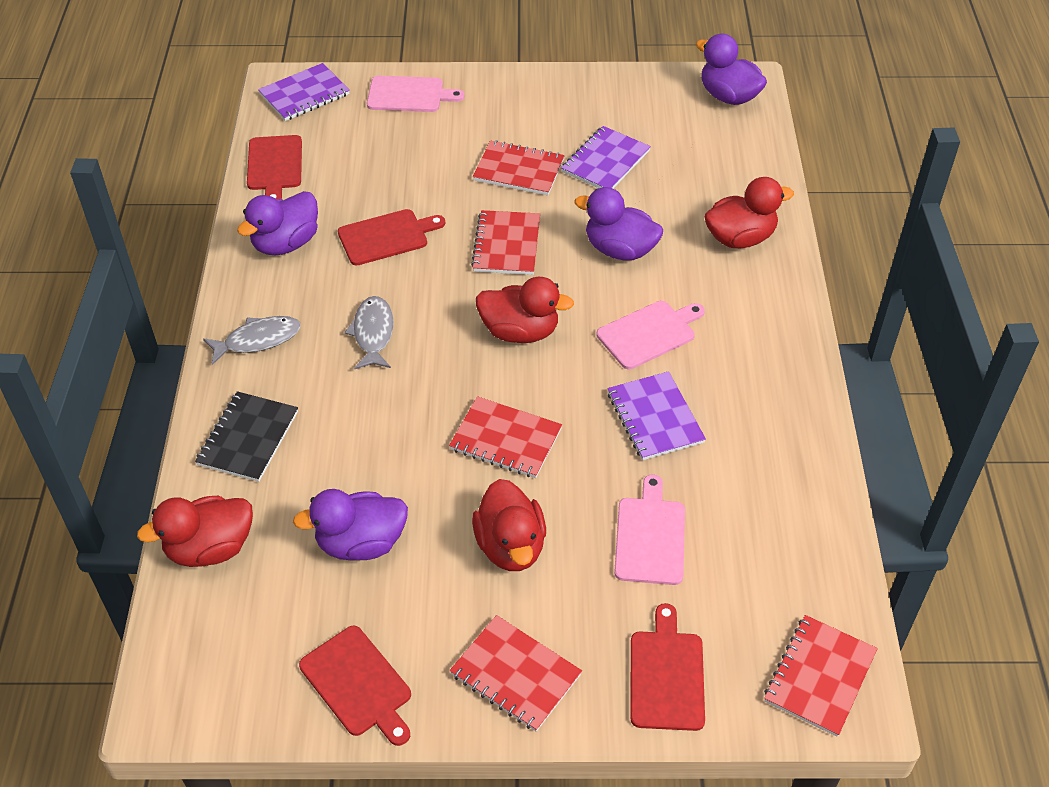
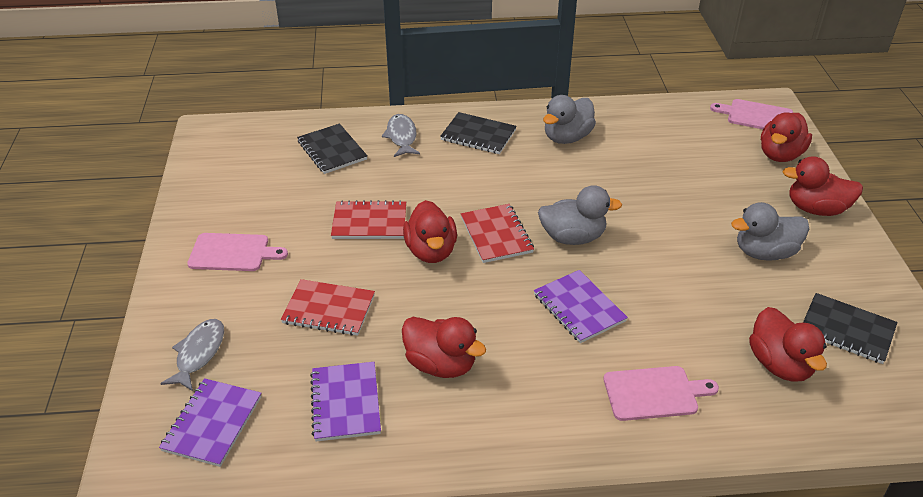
black notebook: [195,391,298,482] = 1 -> [297,124,367,174] [440,112,517,154] [803,293,897,364] = 3
grey duck: none = 0 -> [538,185,622,245] [543,95,596,144] [731,202,809,261] = 3
purple duck: [237,191,318,255] [293,489,408,561] [574,187,663,260] [696,34,767,105] = 4 -> none = 0
red cutting board: [247,135,302,199] [299,625,411,746] [338,209,445,266] [631,603,705,731] = 4 -> none = 0
red duck: [137,496,253,567] [472,479,546,571] [476,277,574,343] [704,177,794,248] = 4 -> [402,317,486,378] [403,200,457,263] [749,307,827,382] [761,112,812,162] [783,156,863,216] = 5
red notebook: [449,396,562,478] [450,615,582,732] [471,210,540,275] [473,140,565,195] [764,615,878,737] = 5 -> [281,279,375,336] [331,200,406,239] [461,204,534,263] = 3

